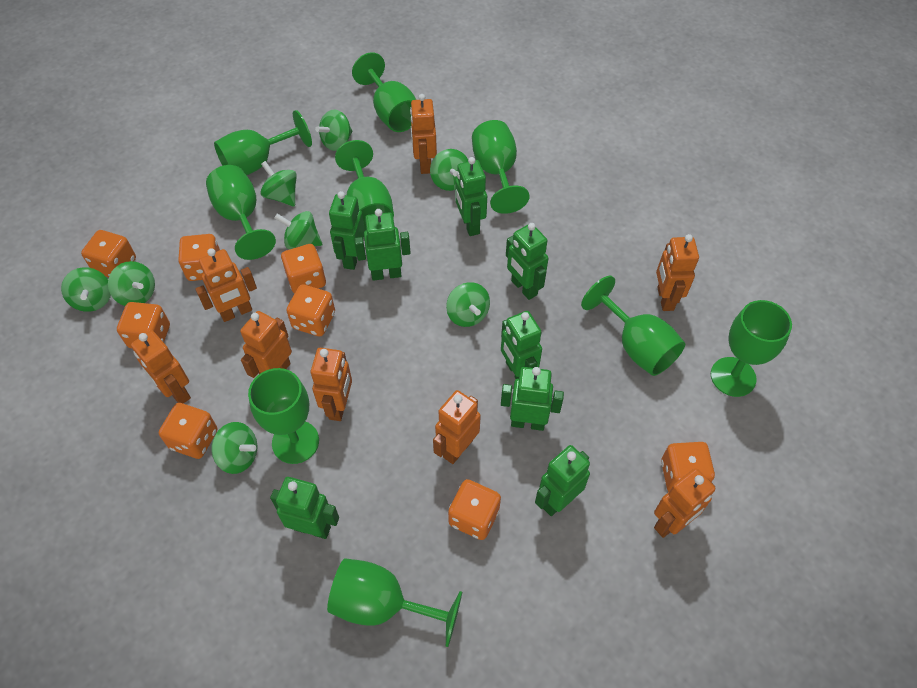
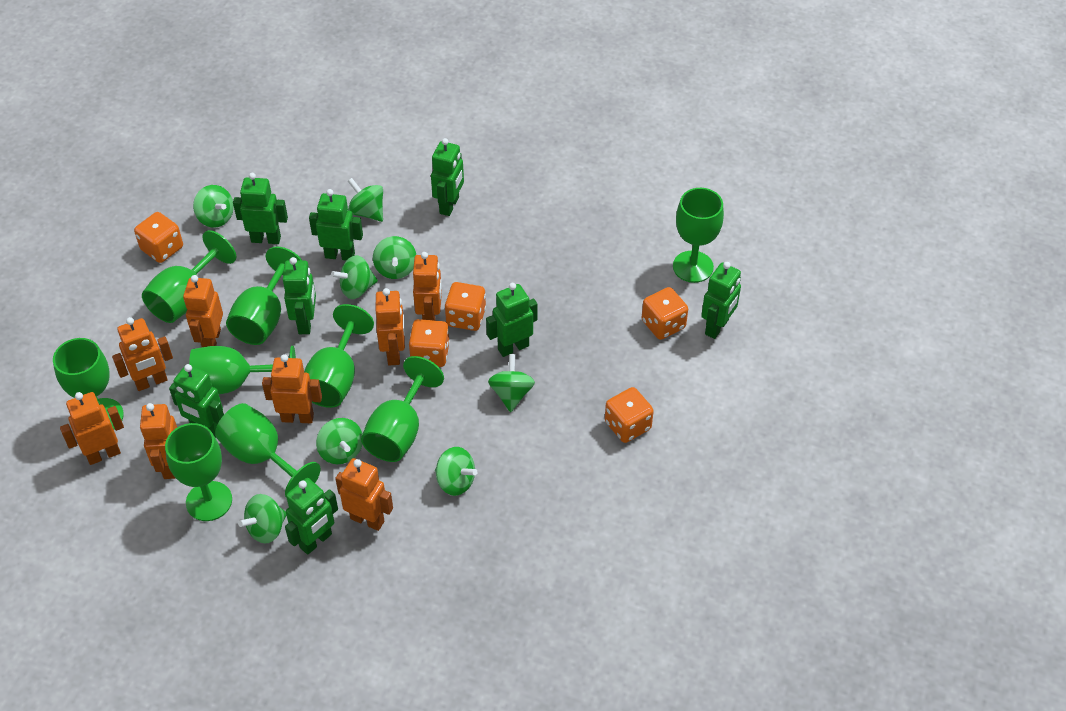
orange dice: [81,230,136,277] [117,302,170,349] [159,403,217,459] [178,234,220,281] [281,244,326,294] [286,284,335,336] [448,479,501,540] [661,442,715,492] = 8 -> [134,212,183,263] [409,319,450,367] [445,282,486,331] [605,387,654,443] [642,287,688,340] = 5

